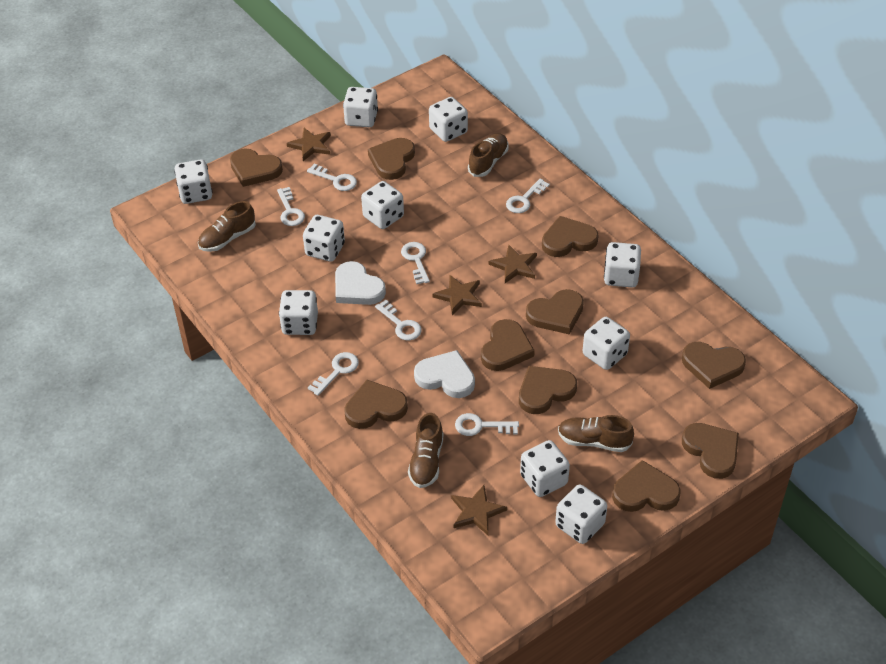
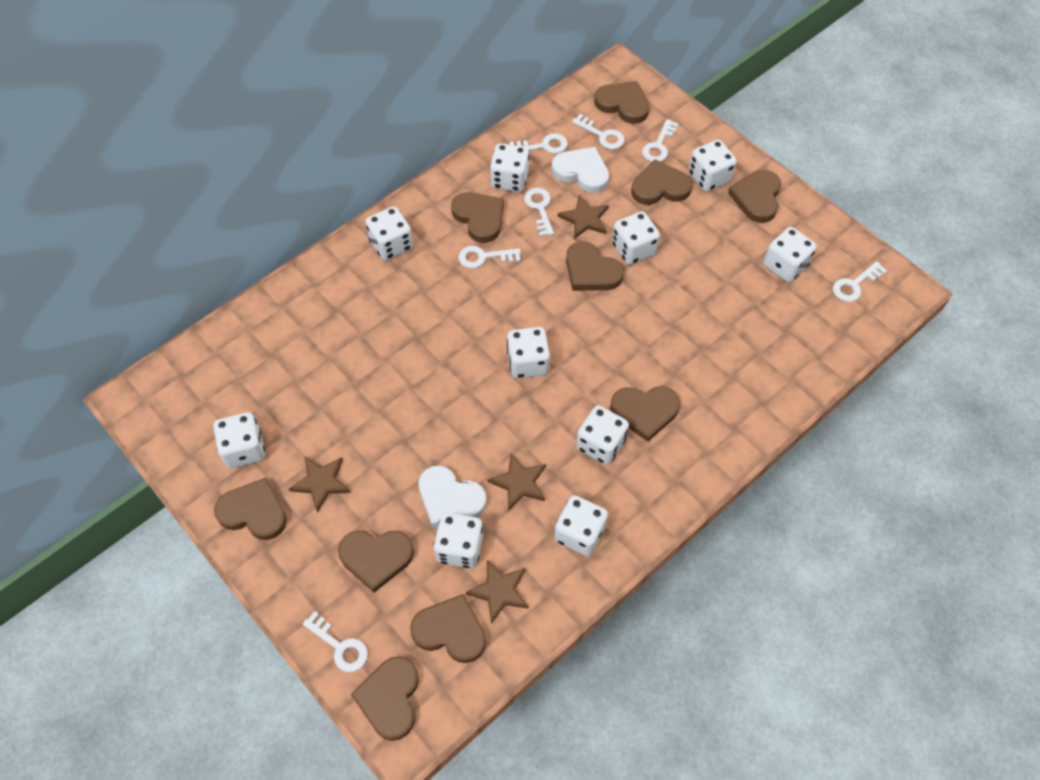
brown shoe: [198,201,256,252] [408,413,444,488] [468,133,509,177] [558,415,634,452] = 4 -> none = 0

